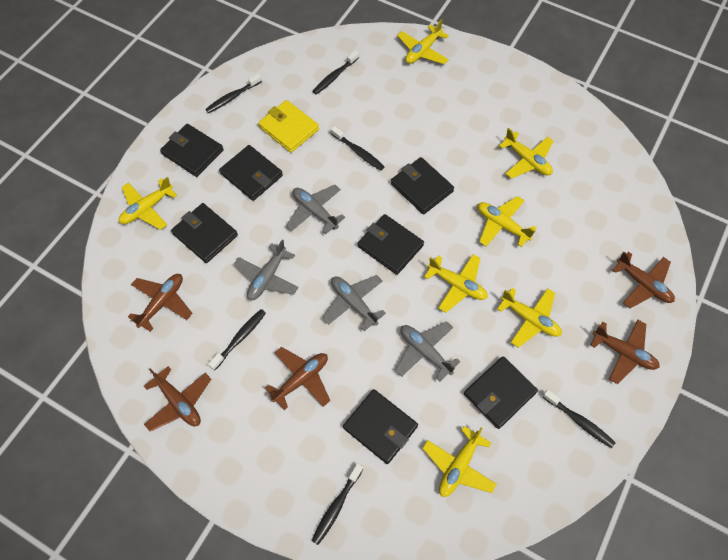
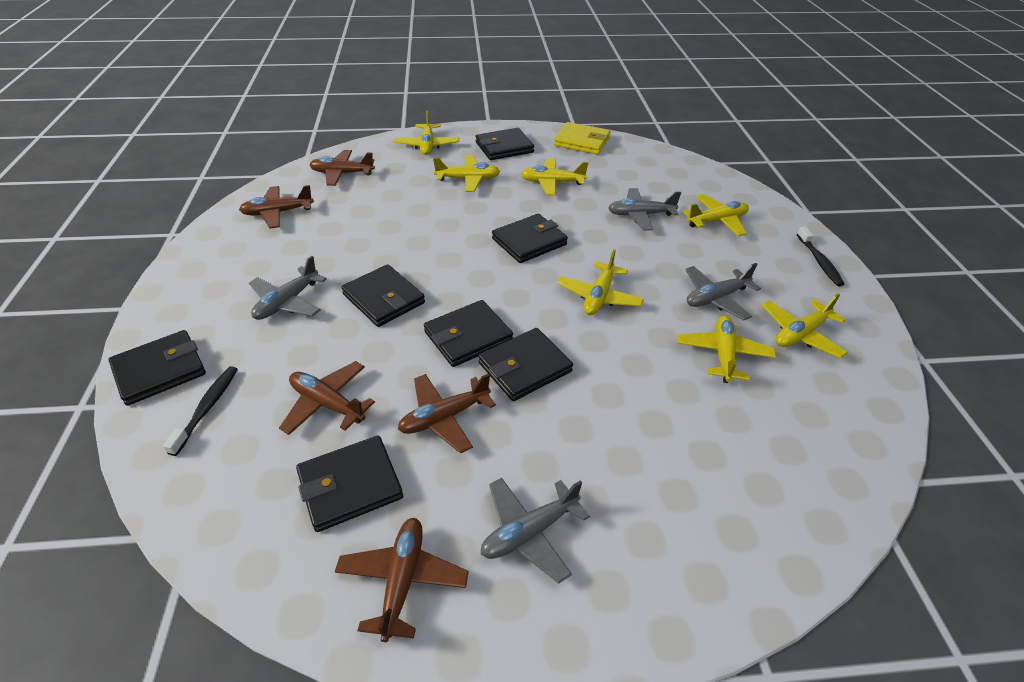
black toothbrush: [205,74,262,113] [208,309,266,371] [311,464,363,545] [313,50,359,95] [331,126,384,171] [543,390,615,448] = 6 -> [163,366,238,456] [797,227,844,286] = 2

